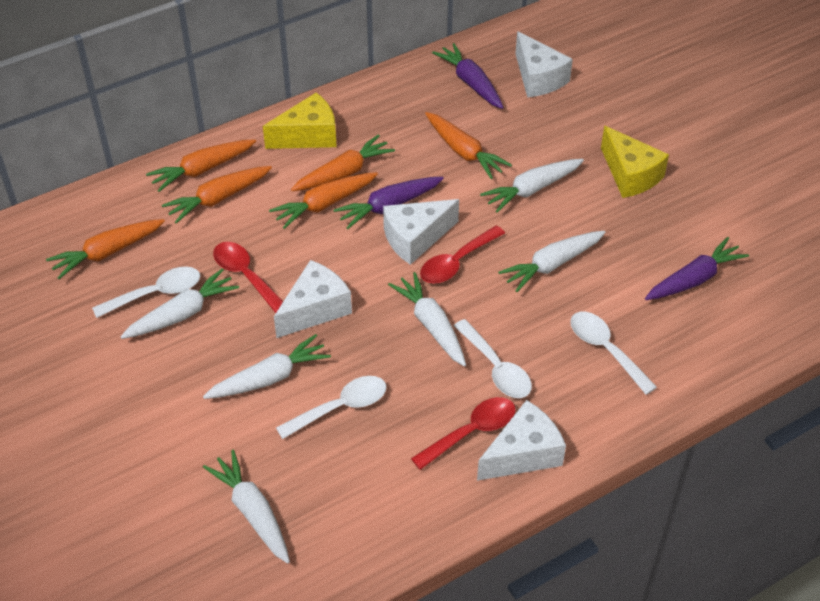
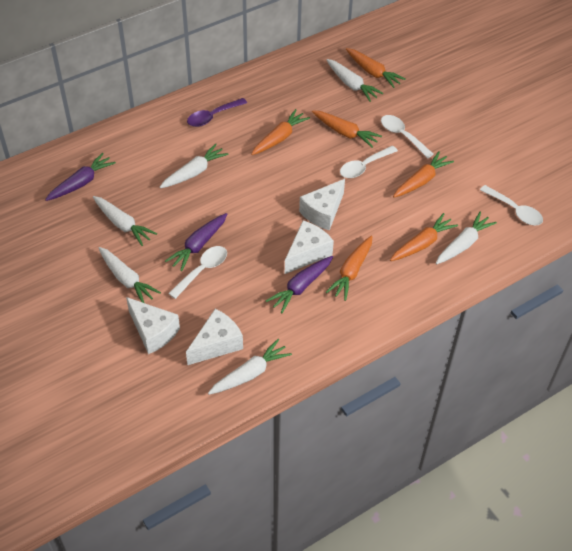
purple spoon: none = 0 -> [187,98,247,127] = 1
red spoon: [213,242,283,313] [411,397,516,470] [420,225,505,284] = 3 -> none = 0
yellow cheese: [263,92,337,149] [601,126,669,198] = 2 -> none = 0

